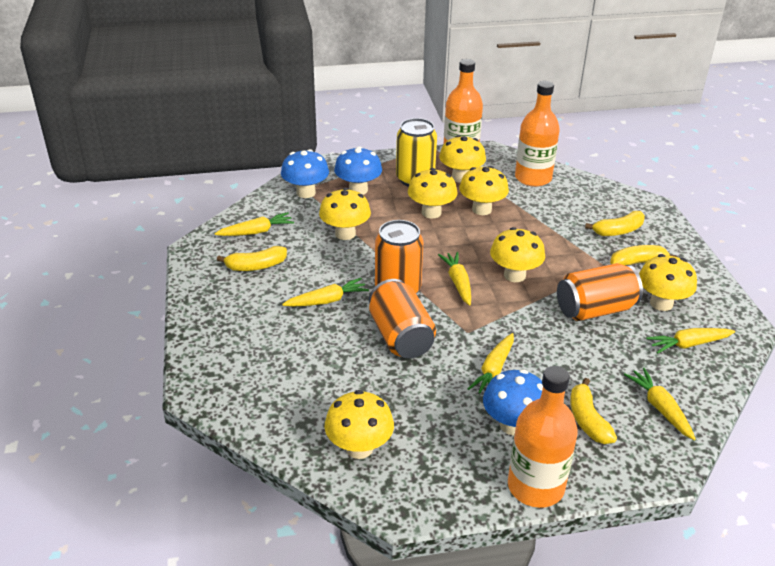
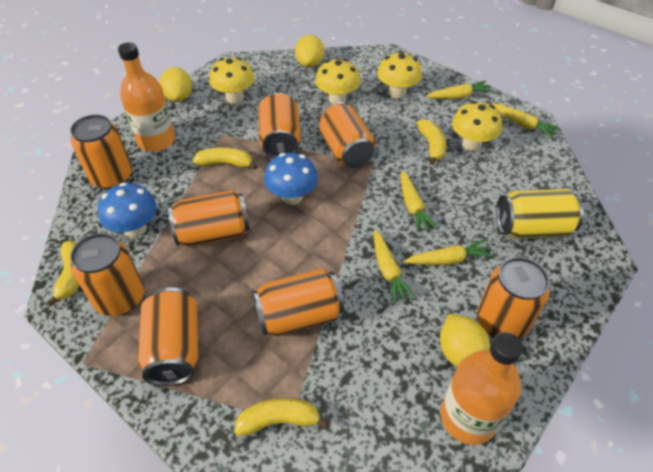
blue mushroom: [281,149,329,198] [334,146,382,195] [483,369,543,435] = 3 -> [98,182,157,237] [264,153,318,205] = 2
orange bottle: [444,59,483,143] [508,366,578,508] [515,81,560,187] = 3 -> [118,42,175,152] [441,332,523,445] = 2
orange can: [369,279,436,359] [375,220,424,293] [557,263,643,321] = 3 -> [70,115,132,190] [70,233,144,316] [138,287,198,386] [168,190,250,247] [253,269,344,336] [258,93,301,158] [319,102,376,168] [477,257,550,339] = 8
yellow carrot: [214,212,294,236] [282,278,369,307] [438,252,471,306] [468,333,514,394] [624,368,696,440] [646,328,735,354] = 6 -> [374,230,416,304] [401,171,438,233] [404,239,494,265] [426,81,493,99] [491,104,561,139] = 5
yellow lemon: none = 0 -> [160,67,192,102] [295,35,324,68] [440,314,490,367] = 3
yellow mushroom: [319,188,371,240] [324,390,394,459] [408,168,457,218] [439,135,486,183] [459,166,509,215] [490,227,545,282] [639,254,697,311] = 7 -> [209,57,255,103] [315,59,360,103] [377,51,422,98] [452,101,502,151] = 4

